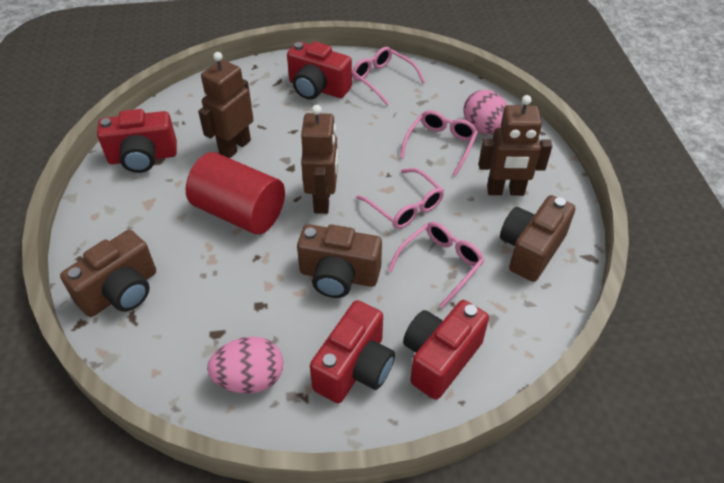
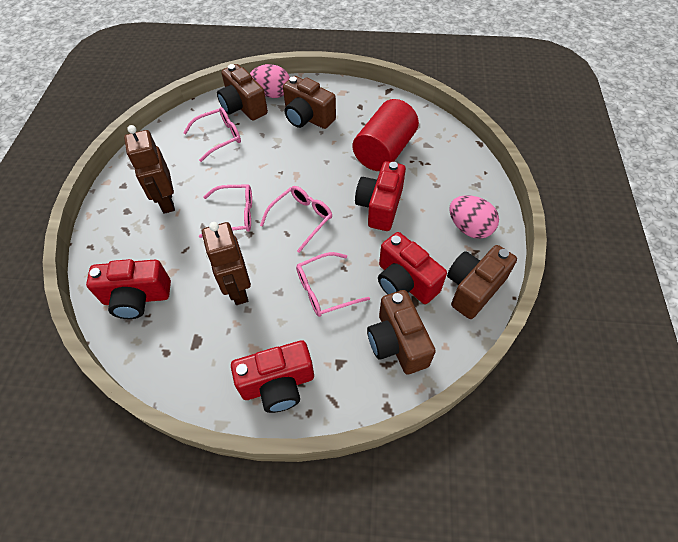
brown camera: [60,230,156,317] [297,224,382,298] [500,195,575,282] = 3 -> [217,64,268,121] [283,76,336,129] [367,290,436,375] [447,245,517,319] = 4
brown robot: [198,52,254,158] [301,105,338,214] [479,95,552,196] = 3 -> [124,125,175,214] [202,222,251,305] = 2

